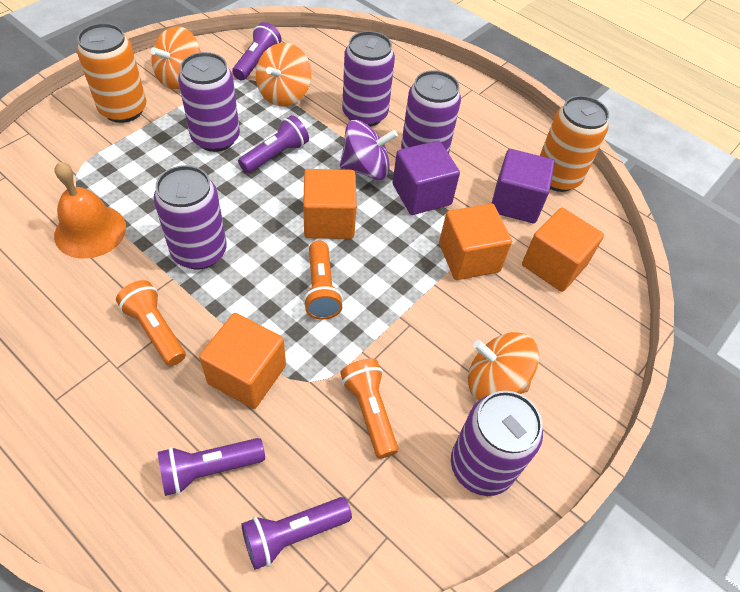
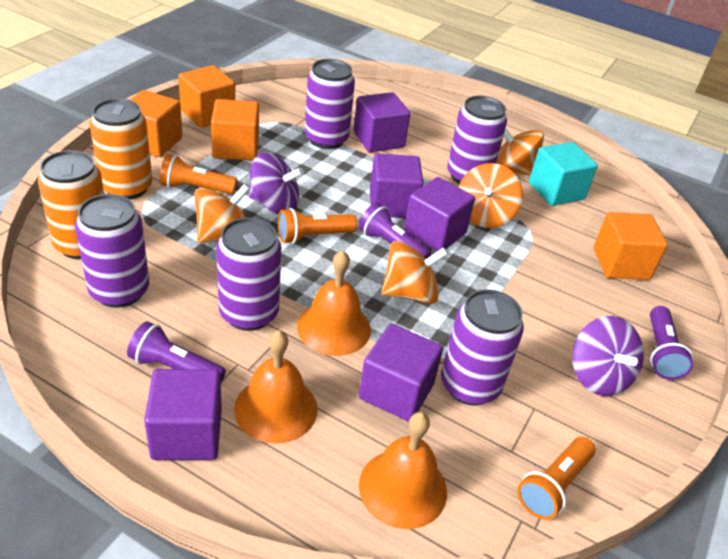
orange bell: [54,162,126,259] = 1 -> [234,330,318,444] [297,250,371,356] [359,412,447,529] = 3
orange spinning top: [151,26,201,90] [256,43,311,106] [468,332,539,401] = 3 -> [194,184,250,243] [382,240,448,304] [459,163,523,228] [496,128,544,175] = 4
purple cube: [393,141,460,215] [491,149,555,223] = 2 -> [144,369,222,460] [354,92,410,152] [359,324,443,422] [370,153,424,218] [404,177,475,251] = 5
purple flashlight: [158,438,265,496] [232,22,281,80] [238,115,309,173] [241,497,352,570] = 4 -> [127,321,226,382] [358,203,431,259] [650,306,693,380] = 3
purple spinning top: [340,120,398,180] = 1 -> [249,152,304,215] [572,316,644,396] = 2
turquoise cube: none = 0 -> [529,142,598,206] = 1

